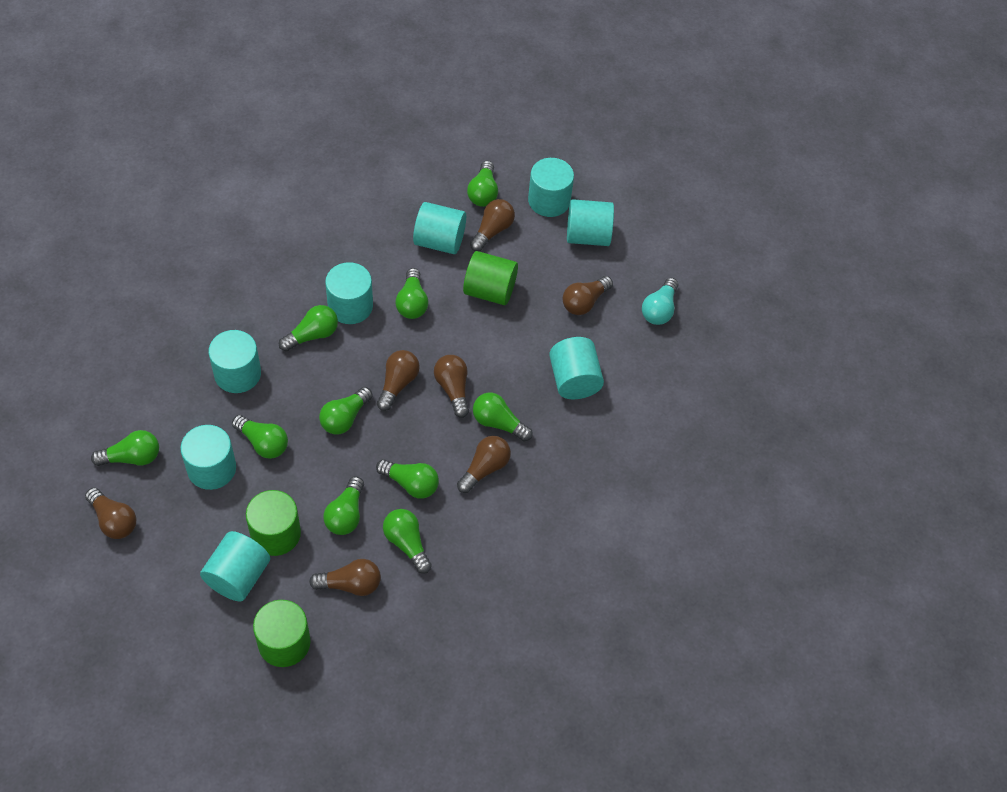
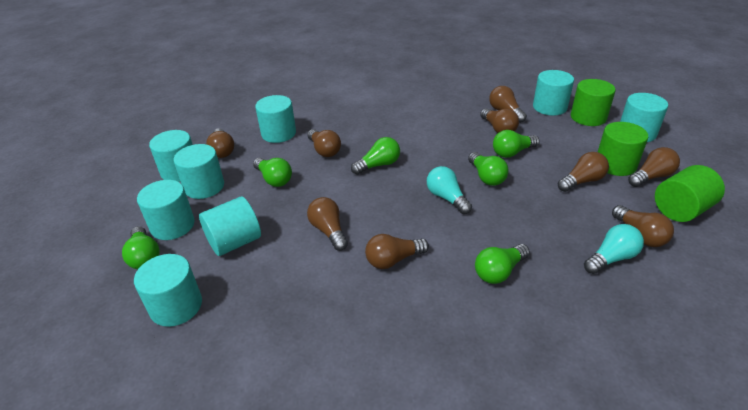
brown light bulb: [85,488,136,539] [309,559,381,596] [377,350,420,411] [434,355,469,418] [457,436,511,493] [470,199,515,251] [562,276,613,315] = 7 -> [206,128,234,158] [307,129,341,157] [307,197,348,251] [365,234,429,269] [480,108,519,133] [489,86,527,123] [558,152,609,192] [612,205,674,247] [628,147,680,187] = 9
green light bulb: [91,430,159,466] [232,415,288,459] [279,305,338,351] [319,387,373,434] [323,476,364,535] [376,459,439,499] [383,509,432,574] [396,268,428,319] [467,161,498,207] [473,393,533,442] = 10 -> [122,226,160,269] [253,158,292,187] [351,137,400,175] [468,152,509,186] [475,244,530,284] [493,130,540,158] = 6
turquoise light bulb: [642,278,678,325] = 1 -> [427,166,472,214] [584,224,644,274] = 2

